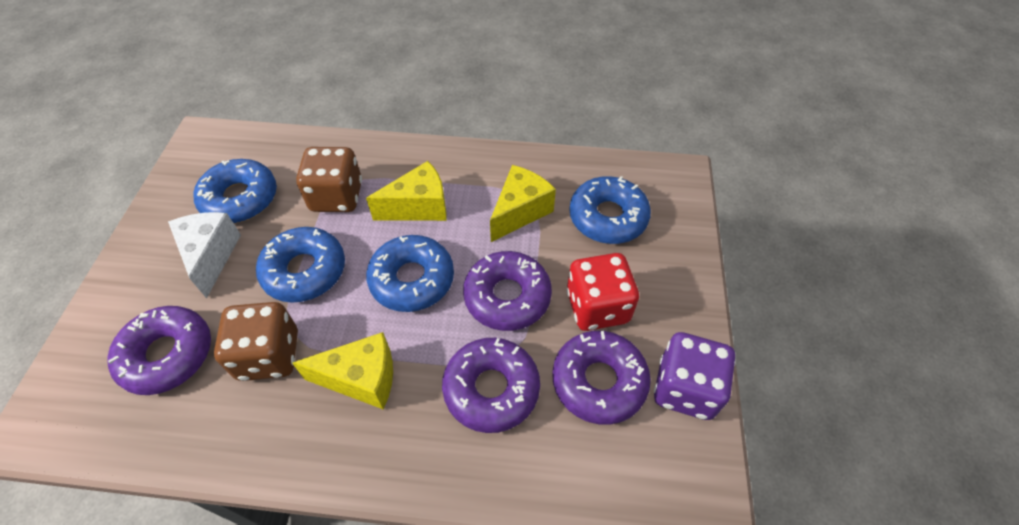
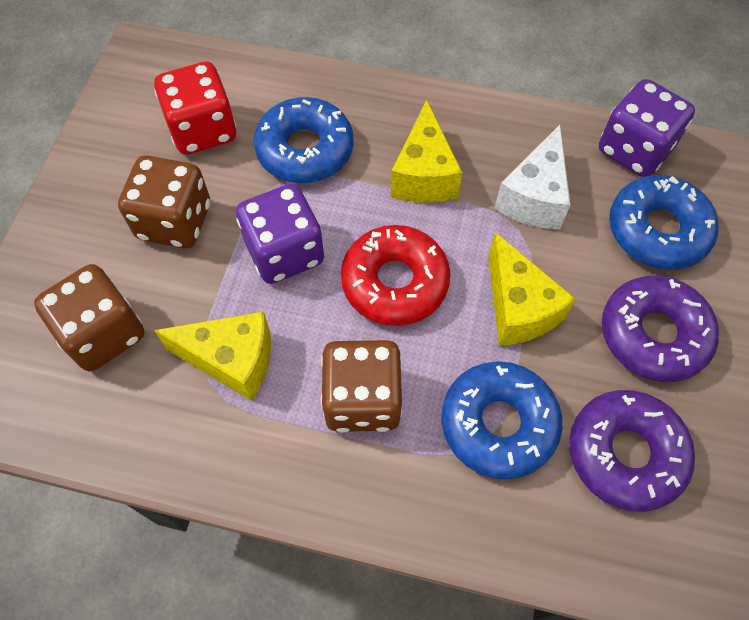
blue donut: [193,159,277,223] [256,227,345,303] [366,235,454,312] [569,176,651,244] = 4 -> [254,97,354,183] [441,361,562,480] [609,175,719,270] = 3
brown dice: [214,302,298,381] [296,147,362,212] = 2 -> [34,264,144,372] [118,155,210,249] [321,340,402,433] = 3
purple dice: [654,332,736,420] = 1 -> [236,184,324,284] [599,79,695,177] = 2
purple donut: [107,306,211,395] [442,338,540,433] [463,251,552,331] [552,331,651,425] = 4 -> [569,390,695,512] [602,276,719,382] = 2
red donut: none = 0 -> [341,225,450,326] = 1

